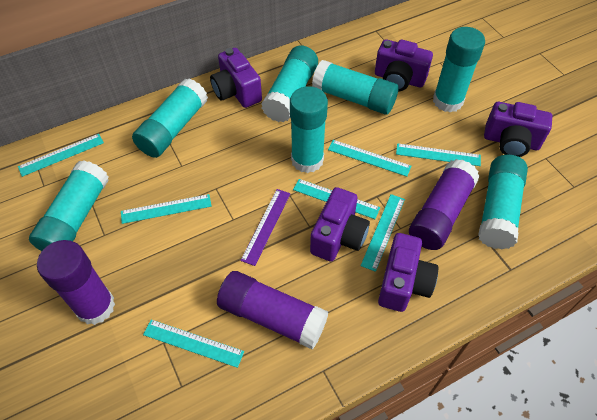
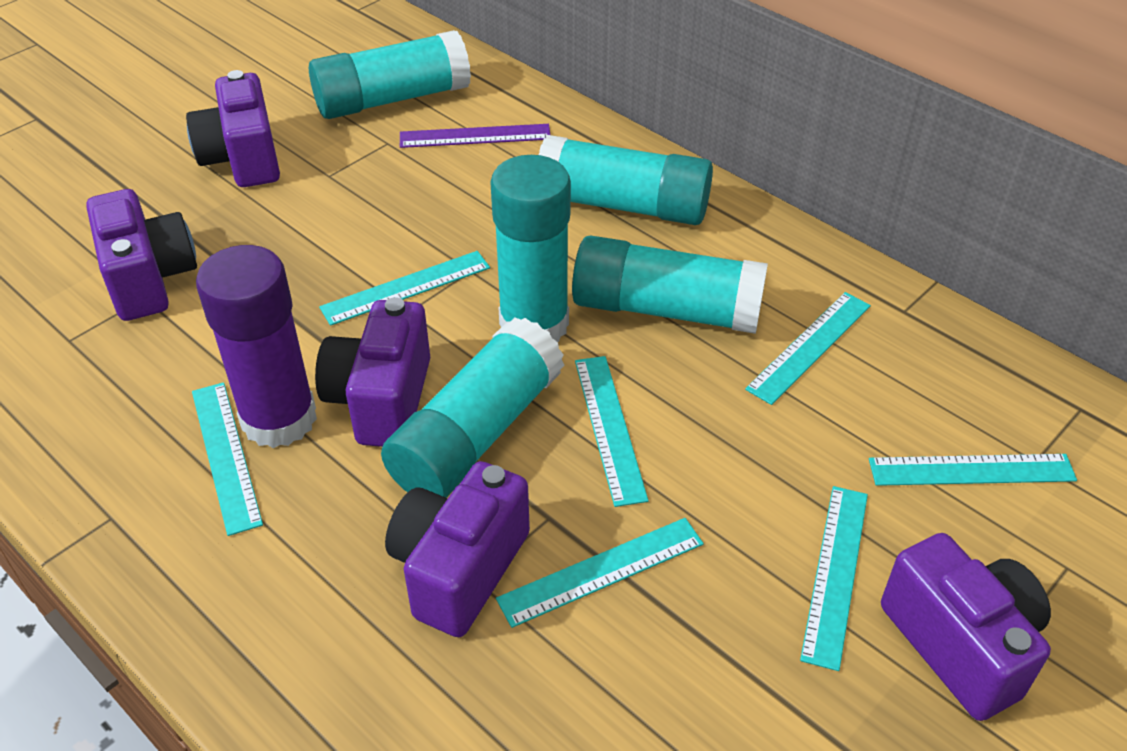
purple glue stick: [37,240,115,325] [217,271,329,350] [409,159,480,250] = 3 -> [196,245,317,448] = 1
turquoise glue stick: [29,160,109,251] [132,78,208,158] [261,46,318,122] [290,86,328,173] [312,60,399,115] [433,27,485,113] [478,155,528,249] = 7 -> [309,30,471,119] [381,317,564,498] [490,155,571,342] [539,135,713,225] [572,235,768,334] = 5

